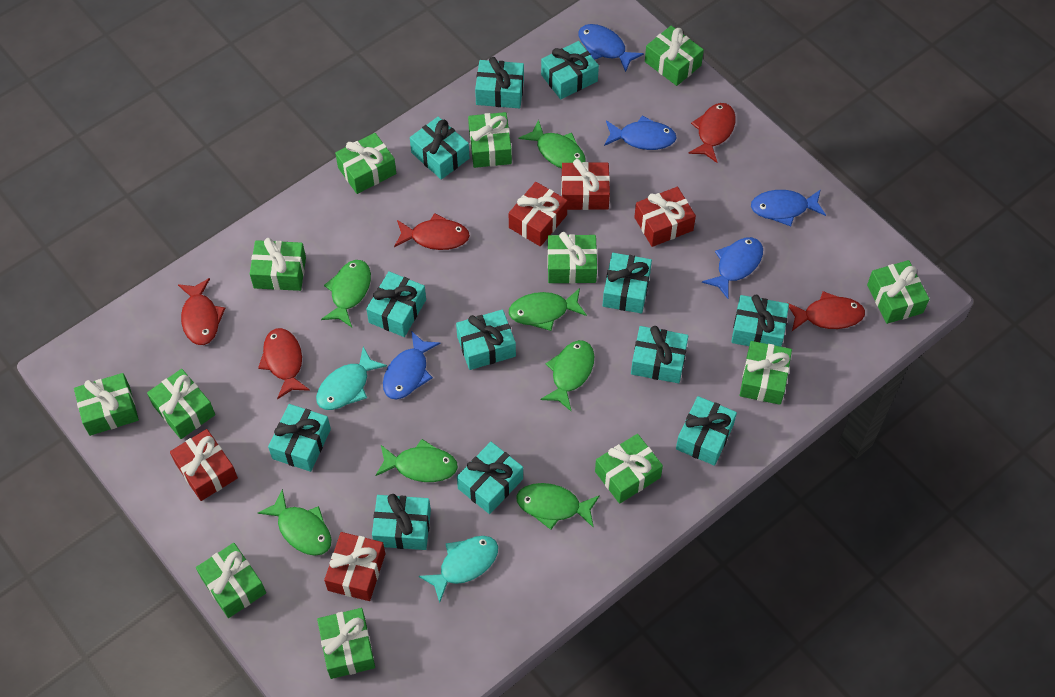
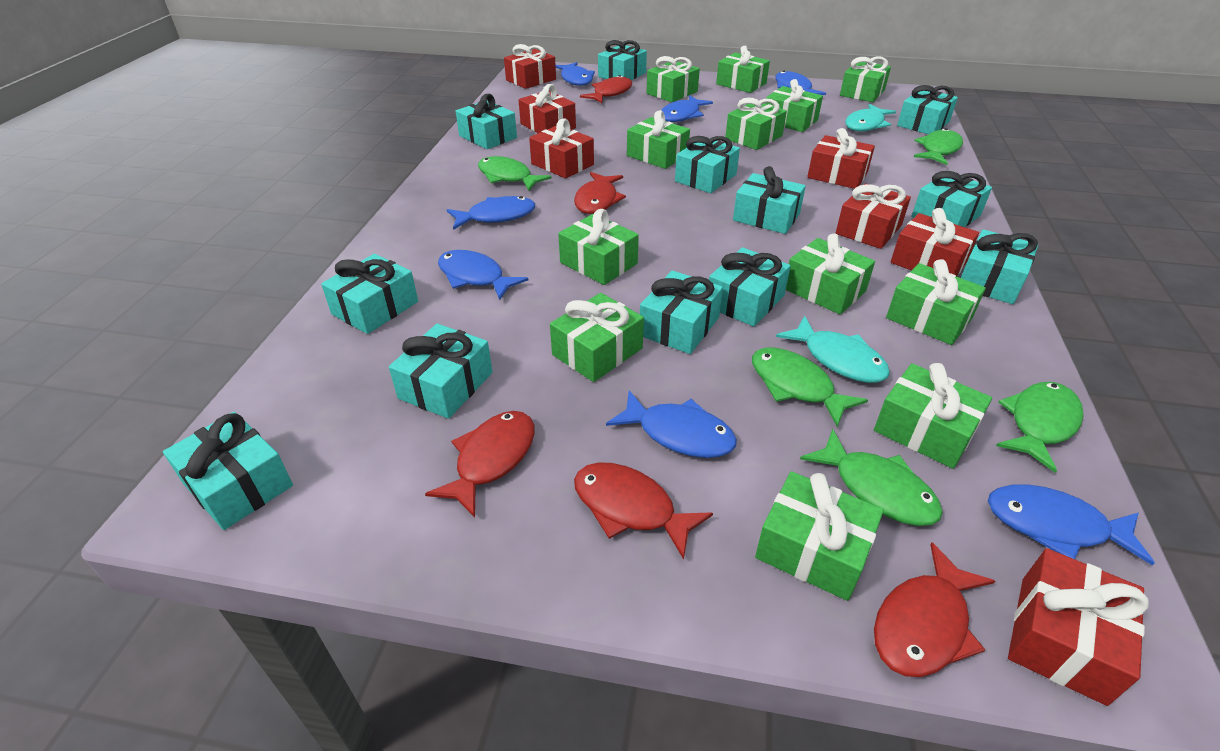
blue fish: [383,331,441,400] [578,24,644,72] [604,116,677,150] [702,237,763,299] [751,189,826,226] = 5 -> [438,250,528,300] [447,196,535,230] [556,62,595,86] [606,390,737,458] [661,95,713,122] [775,71,826,95] [988,484,1155,566] = 7
green fish: [258,489,331,556] [321,260,371,327] [375,439,458,482] [509,288,587,331] [516,483,600,530] [518,119,585,168] [540,340,595,411] = 7 -> [478,156,552,191] [752,347,868,427] [800,429,943,526] [914,128,963,165] [996,382,1083,473] = 5
red gift: [170,429,238,501] [324,532,385,601] [509,182,568,247] [561,159,610,210] [634,187,696,247] = 5 -> [504,44,556,89] [519,84,576,133] [529,118,594,179] [807,128,875,189] [836,183,911,249] [891,208,979,276] [1008,548,1149,706] = 7

